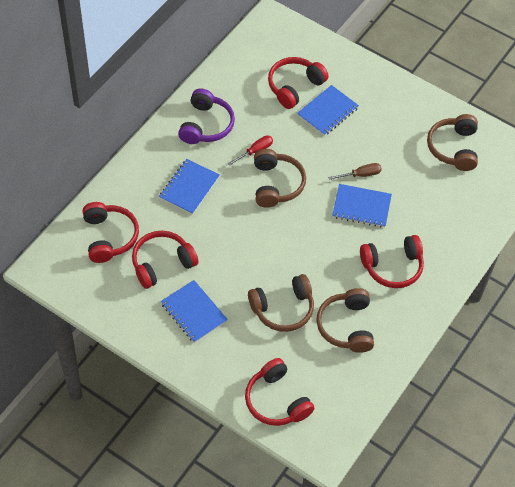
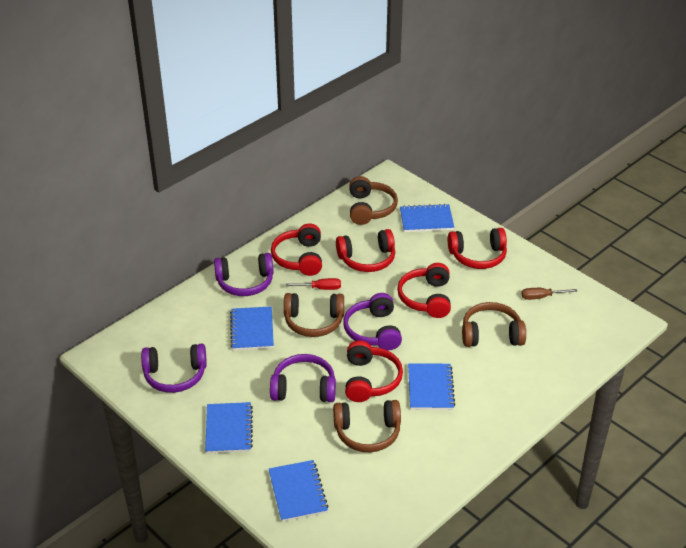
blue notebook: [159,159,220,215] [161,280,228,343] [297,85,359,136] [332,184,392,228] = 4 -> [205,402,253,454] [230,306,274,350] [269,460,329,522] [400,204,454,232] [408,363,455,410] = 5
purple headphones: [178,88,235,144] = 1 -> [141,344,207,393] [214,253,274,296] [270,354,336,402] [344,293,402,350] = 4

